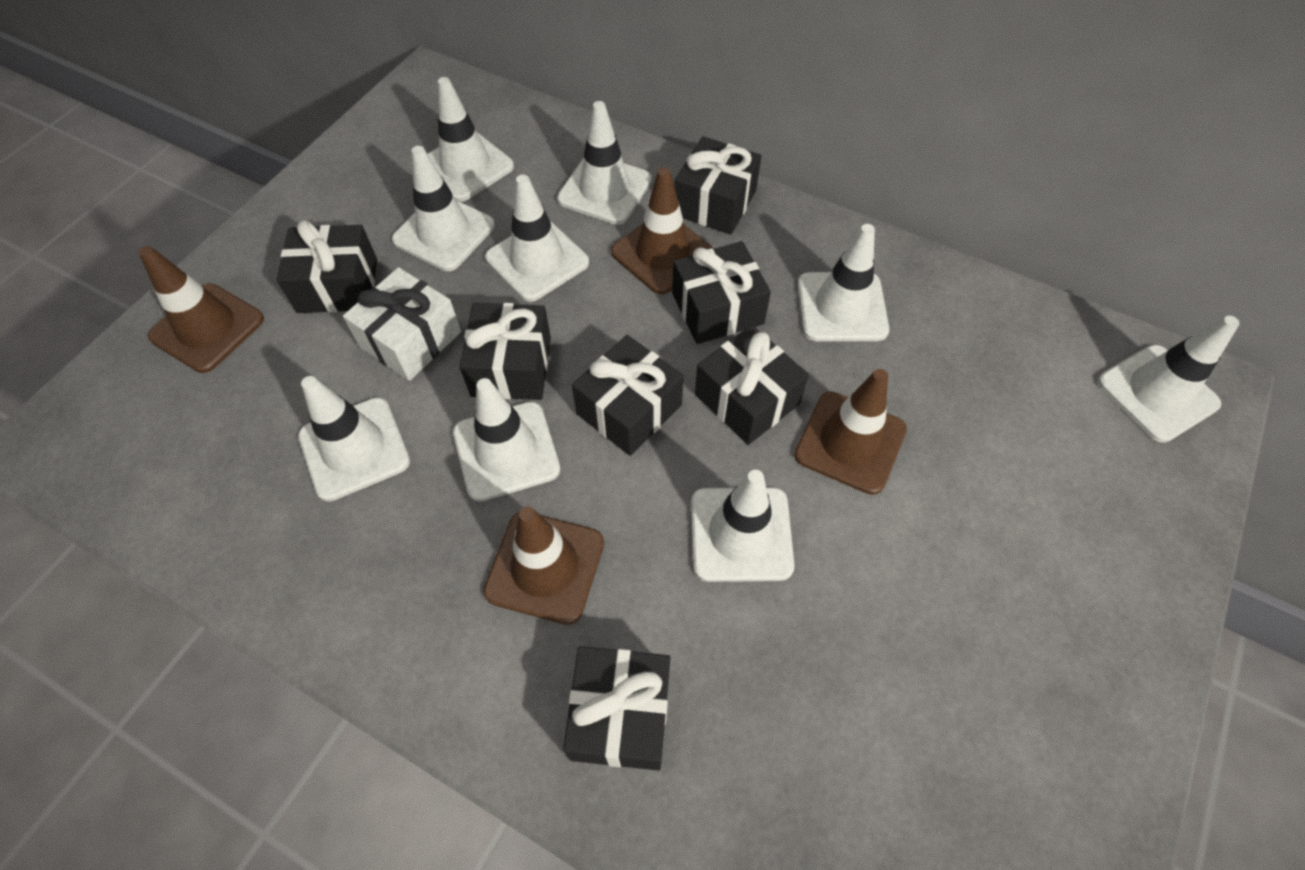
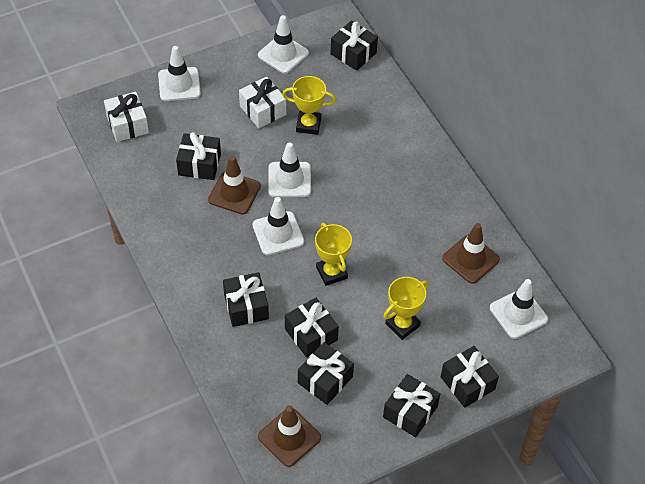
brown traffic cone: [139,246,264,373] [483,506,604,625] [611,167,714,294] [794,369,907,495] = 4 -> [208,156,261,215] [258,405,321,467] [442,223,500,284] = 3
white gift: [343,267,461,381] = 1 -> [104,92,149,142] [239,77,286,129] = 2
white traffic cone: [298,376,410,502] [392,146,495,271] [428,77,514,202] [453,378,560,501] [485,174,589,302] [557,101,652,225] [691,470,794,582] [798,224,890,341] [1098,316,1240,442] = 9 -> [158,46,201,101] [252,197,304,255] [258,15,309,74] [268,142,311,197] [490,279,548,339] = 5
yellow trophy: none = 0 -> [282,76,336,135] [315,223,352,286] [384,277,429,340] = 3

